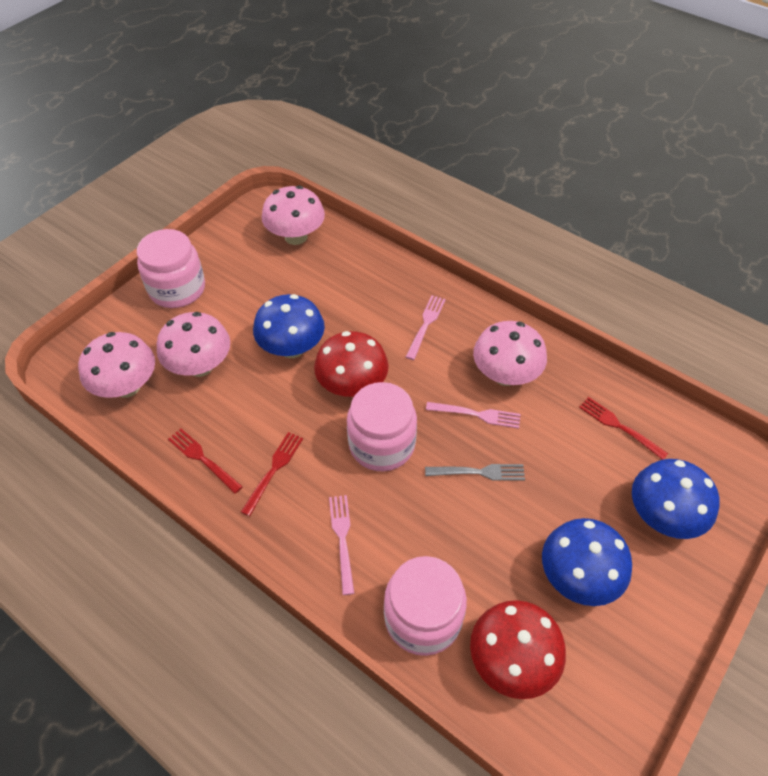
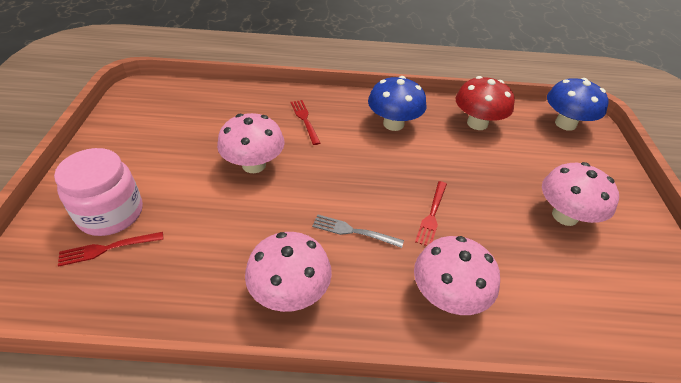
blue mushroom: [253,294,325,358] [542,518,632,606] [632,459,720,539] = 3 -> [368,76,426,131] [547,78,609,131] = 2
pink fork: [329,495,355,595] [406,295,446,360] [426,402,521,428] = 3 -> none = 0
pink jar: [137,229,205,308] [347,382,417,471] [384,556,467,656] = 3 -> [54,148,143,236] = 1
red mushroom: [314,331,389,397] [470,600,566,699] = 2 -> [456,76,515,130] = 1

